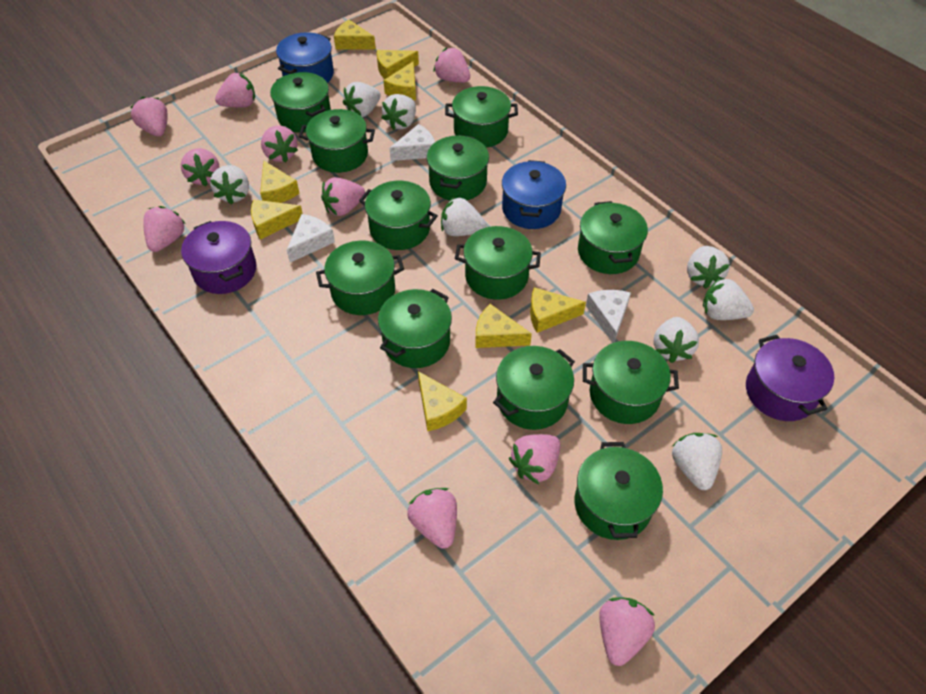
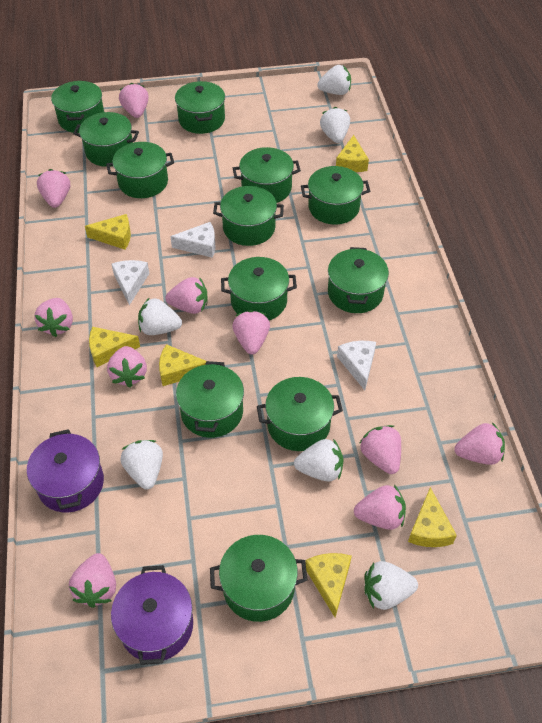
blue pot: [276,32,334,83] [502,160,566,229] = 2 -> none = 0
white strawberry: [210,165,249,204] [343,82,381,117] [382,94,416,130] [441,197,486,236] [654,317,699,363] [672,433,722,490] [687,246,730,289] [703,277,754,320] = 8 -> [120,440,163,489] [138,297,182,335] [294,439,344,482] [317,65,351,95] [320,107,350,143] [365,561,418,610] = 6
yellow cheese: [251,200,303,240] [260,161,300,203] [334,20,376,50] [377,50,419,79] [383,61,416,100] [418,371,467,431] [475,304,532,348] [530,287,586,333] = 8 -> [85,214,131,249] [89,327,140,367] [159,344,207,386] [305,553,352,618] [336,135,369,172] [408,487,457,547] = 6

